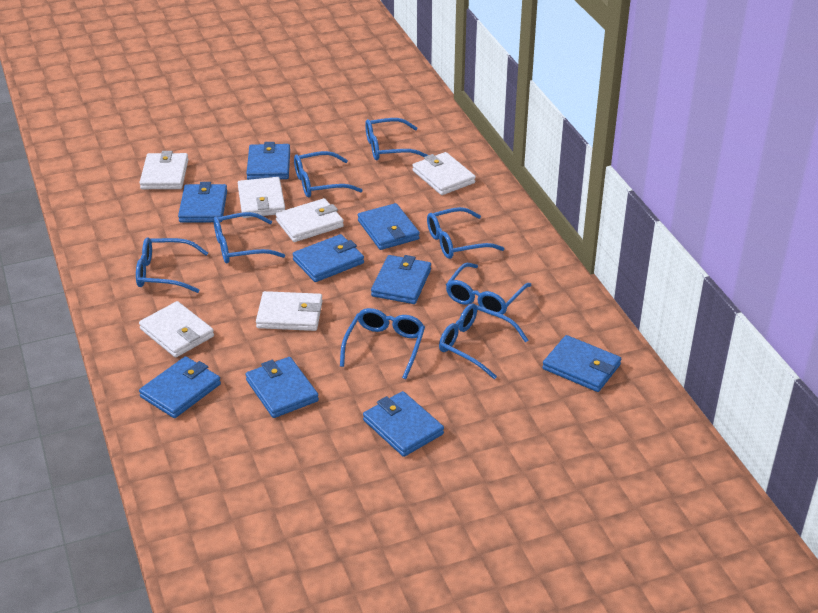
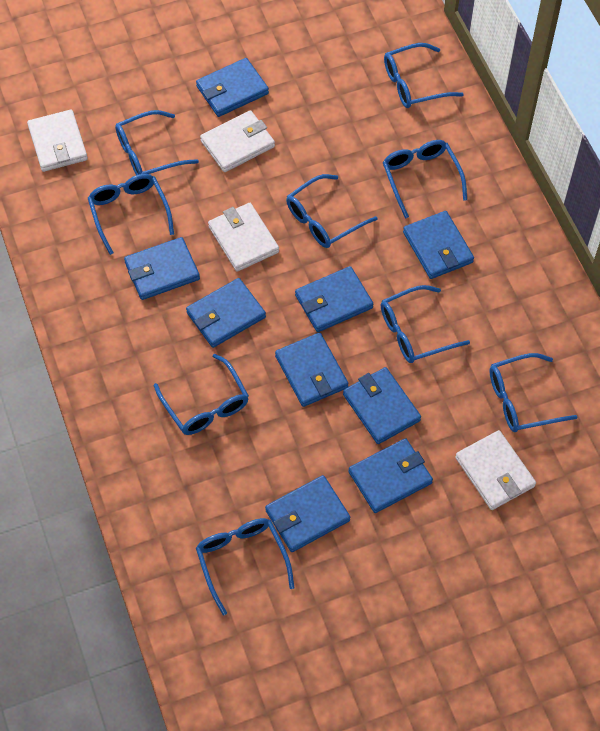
blue glasses: [136,237,208,293] [213,212,285,263] [294,151,362,197] [340,308,425,379] [365,118,428,160] [427,207,505,259] [439,303,528,379] [446,263,531,315] = 8 -> [88,174,174,255] [115,110,199,175] [154,354,249,435] [196,518,295,615] [286,174,377,248] [381,285,470,363] [383,140,467,219] [384,43,464,108] [489,353,577,432] = 9
white wallet: [139,151,188,189] [139,301,214,358] [238,177,285,218] [256,291,323,331] [275,198,344,242] [413,152,476,195] = 6 -> [27,110,88,172] [200,110,275,172] [208,203,279,272] [455,430,536,510] = 4

